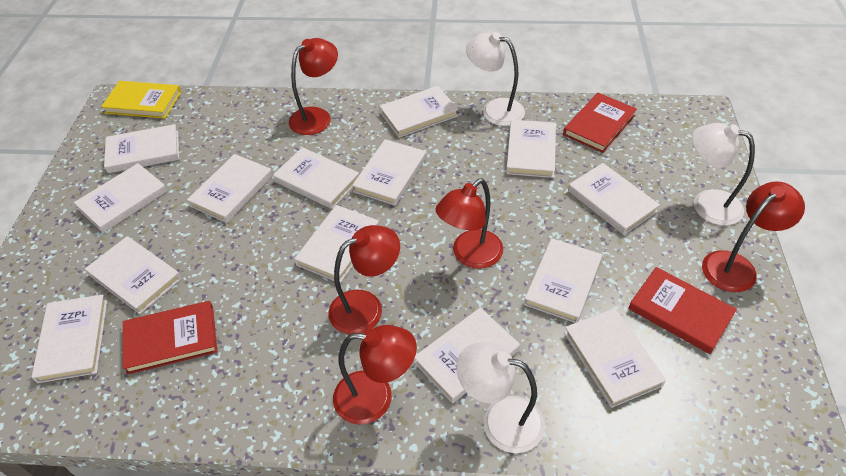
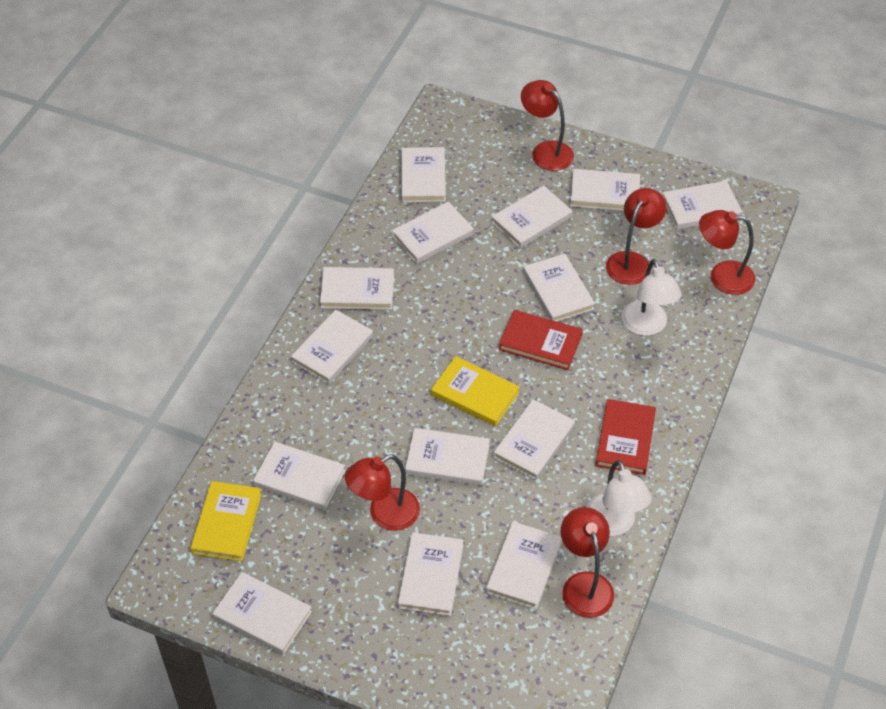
red book: [123,301,217,375] [563,93,637,153] [628,267,737,354] = 3 -> [499,310,583,370] [595,399,656,475] = 2
white lamp: [456,343,545,453] [466,32,525,126] [692,123,755,226] = 3 -> [586,460,652,536] [622,259,682,336] = 2
yellow book: [101,81,181,119] = 1 -> [190,481,262,561] [431,356,520,426] = 2

